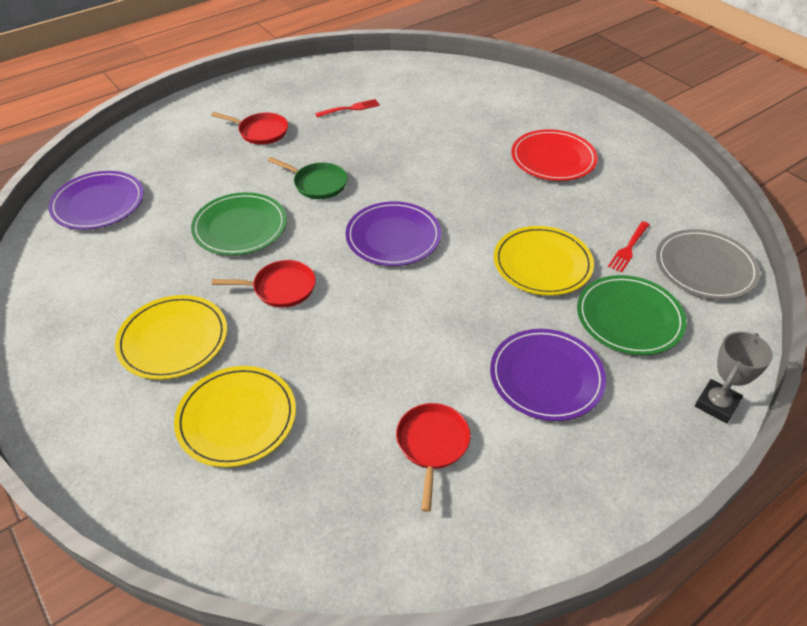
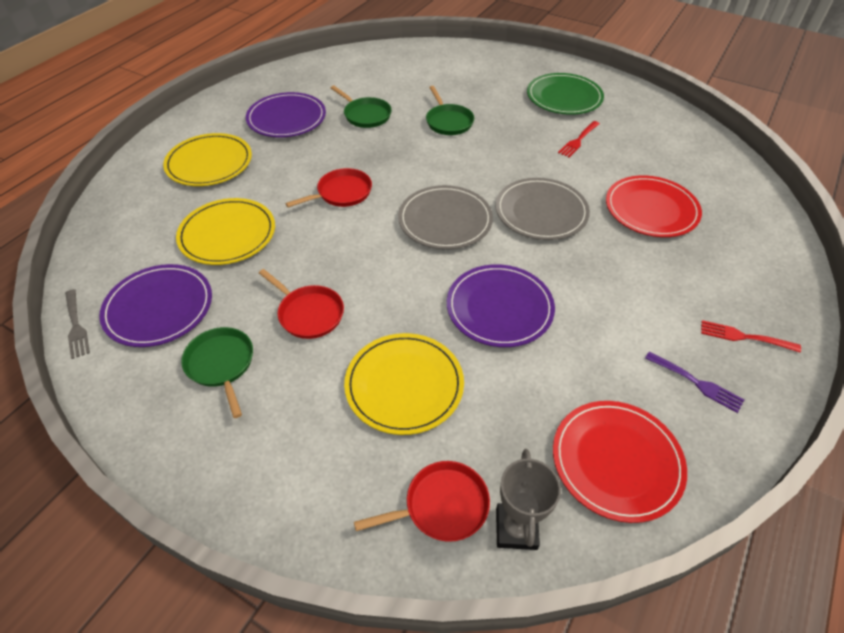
green pan: [268,157,347,199] = 1 -> [181,327,253,418] [331,86,392,128] [426,86,474,135] = 3
green plate: [191,192,287,255] [577,275,686,355] = 2 -> [527,73,604,115] = 1
grey fork: none = 0 -> [65,289,90,359] = 1
grey plate: [656,229,760,300] = 1 -> [398,185,493,249] [495,178,590,240] = 2
purple fork: none = 0 -> [645,352,744,413] = 1
red plate: [511,129,598,181] = 1 -> [553,401,687,523] [606,175,702,237] = 2

